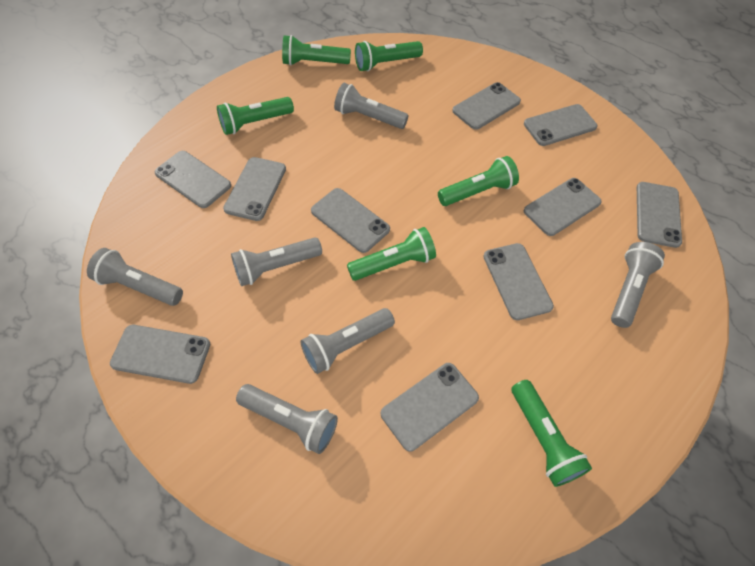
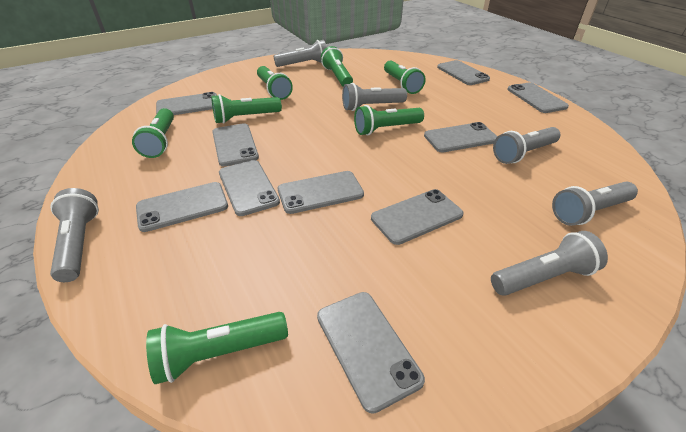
green flashlight: [217,97,294,135] [282,35,351,66] [347,227,436,281] [355,41,423,71] [438,156,519,206] [511,380,592,487] = 6 -> [132,108,174,158] [146,312,288,384] [211,94,282,124] [257,66,293,100] [321,46,353,87] [354,105,424,136] [384,60,426,94] = 7

